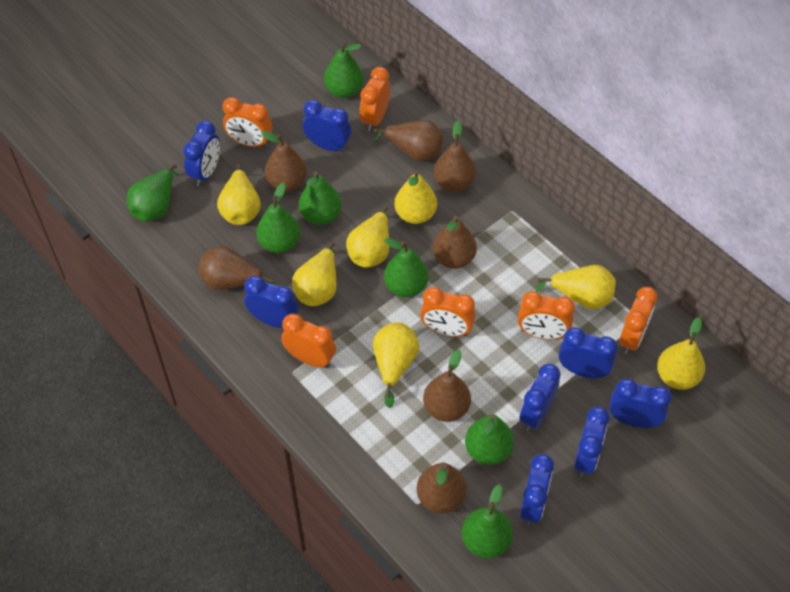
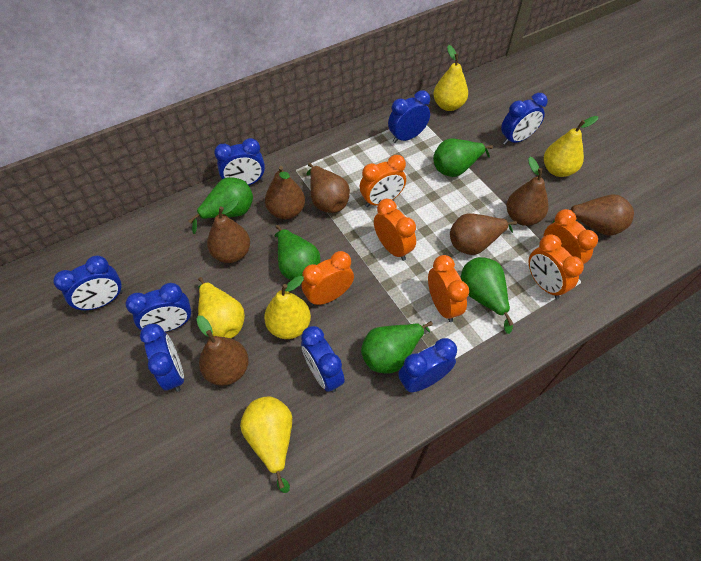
green pear: [127,164,179,221] [256,182,300,253] [299,171,342,225] [324,42,364,98] [384,238,428,297] [461,484,513,558] [465,414,514,465] = 7 -> [189,177,253,234] [274,225,321,280] [361,321,433,374] [433,139,493,177] [461,257,514,334] = 5
yellow pear: [217,164,261,225] [292,242,337,306] [346,206,389,268] [373,322,419,408] [394,171,437,224] [535,265,616,310] [657,317,705,390] = 7 -> [198,277,245,338] [240,397,292,493] [264,276,311,339] [433,45,468,111] [544,116,598,177] = 5

